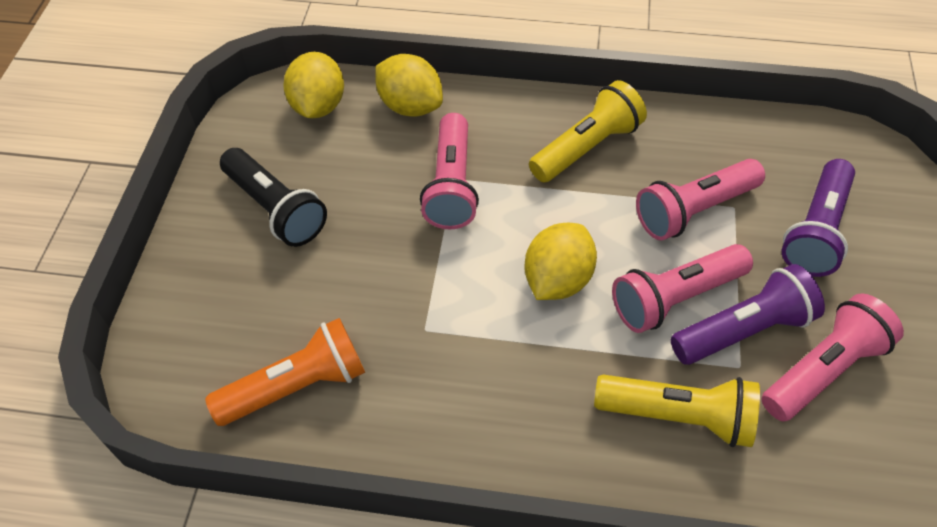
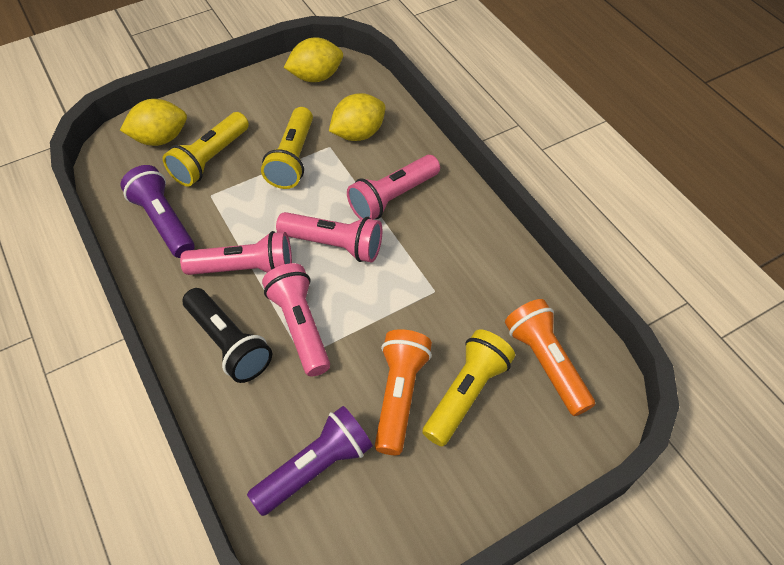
orange flashlight: [205,318,365,426] = 1 -> [375,329,432,455] [505,299,595,416] = 2
yellow flashlight: [529,80,647,182] [594,374,760,447] = 2 -> [163,112,249,187] [261,107,313,189] [422,329,515,446] = 3

